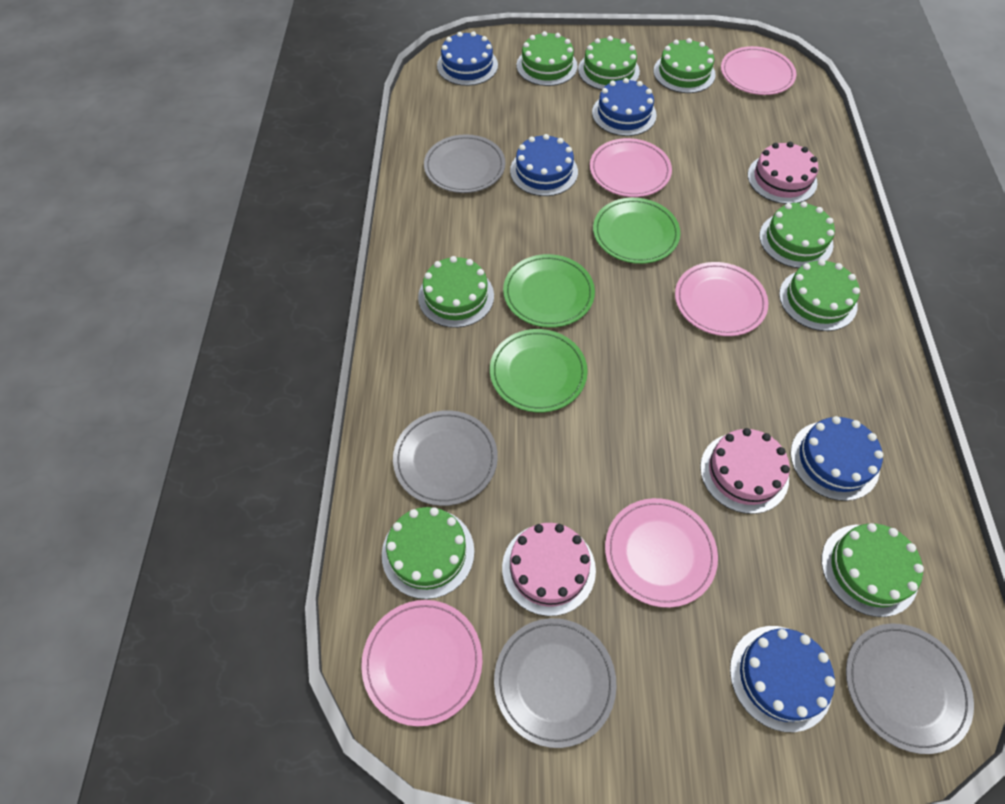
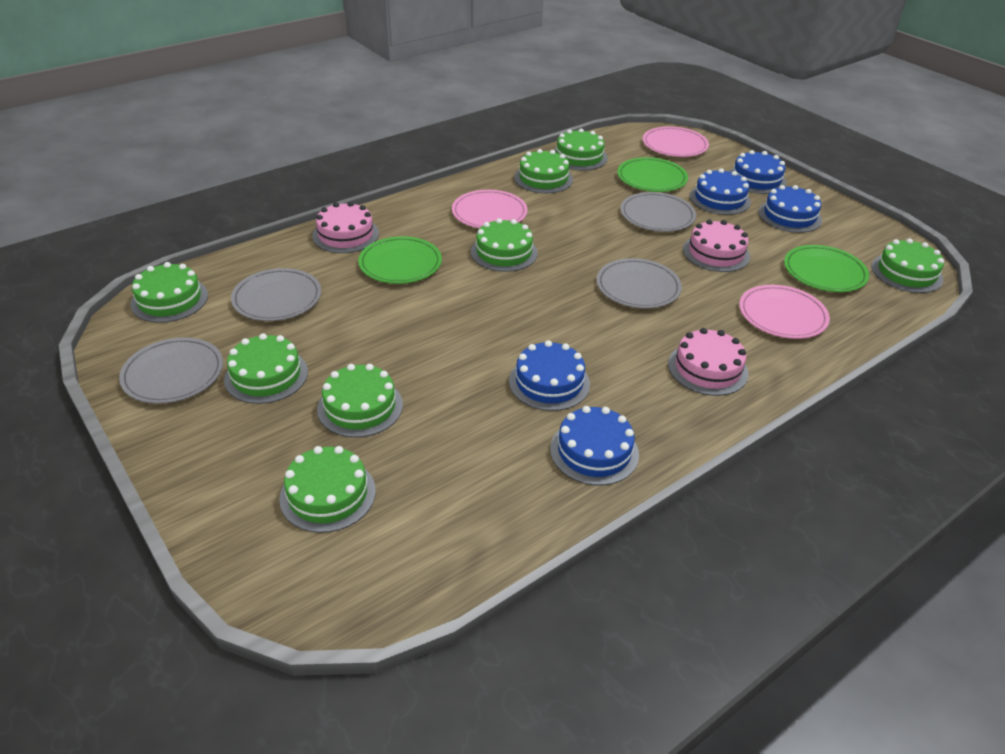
pink plate: [361,600,483,726] [590,138,672,197] [605,498,718,608] [675,262,768,336] [721,46,796,95] = 5 -> [452,190,527,228] [643,126,709,157] [739,285,830,339] = 3

